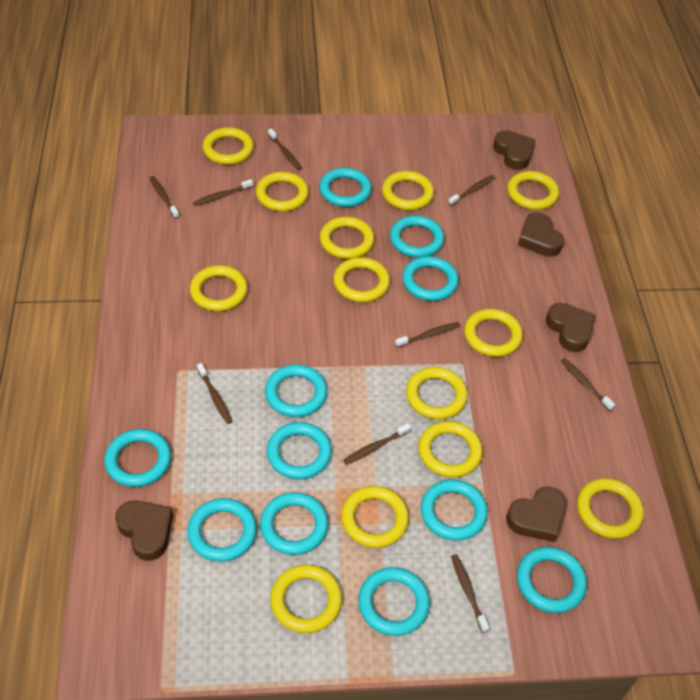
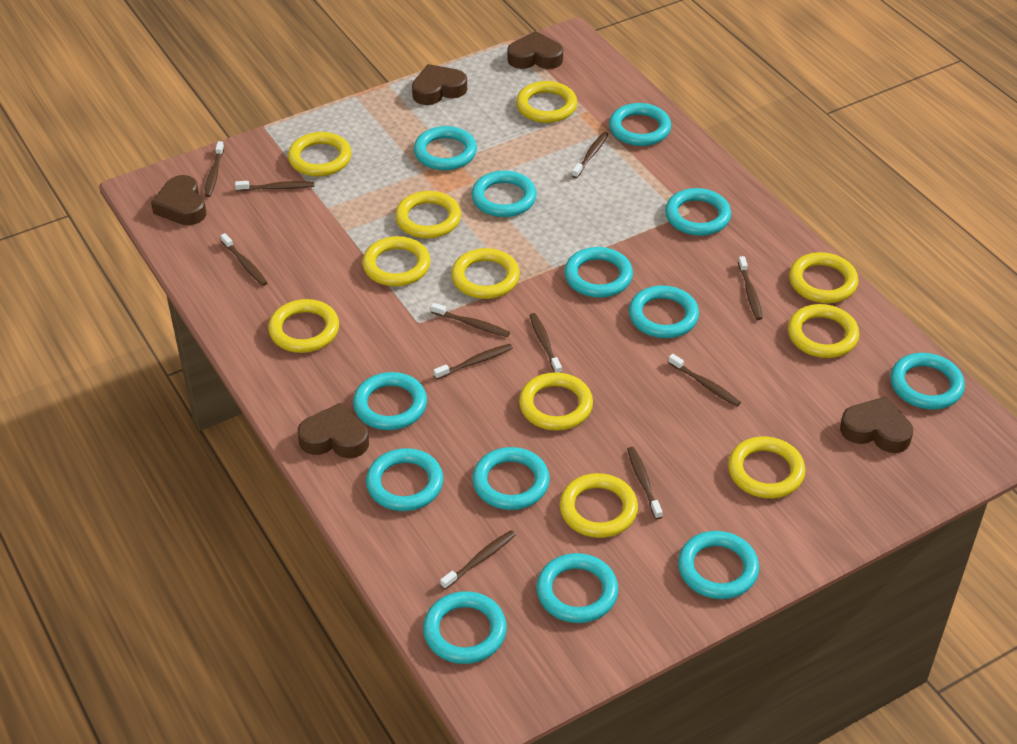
brown toothbrush: [150,176,179,219] [193,179,253,206] [197,363,232,424] [268,129,302,170] [343,423,411,465] [395,322,460,348] [448,175,495,206] [451,554,489,633] [561,358,615,411] = 9 -> [204,141,224,197] [221,233,268,286] [235,181,314,191] [431,303,510,337] [434,344,513,379] [440,530,516,590] [529,313,562,373] [572,132,609,178] [627,447,663,519] [668,354,741,407] [738,256,763,320] = 11
turquoise ring: [104,429,171,487] [187,498,257,562] [260,492,328,555] [265,364,327,417] [267,422,332,479] [319,168,372,207] [358,567,430,636] [390,216,444,258] [402,256,459,301] [421,479,488,541] [517,547,587,613] = 11 -> [353,372,427,430] [366,448,443,511] [414,126,477,170] [423,591,507,664] [471,170,537,217] [472,447,550,510] [536,553,618,623] [564,247,633,298] [609,103,671,146] [629,285,699,338] [665,188,731,236] [678,531,759,599] [891,353,965,410] = 13
yellow ring: [190,265,248,311] [202,127,254,165] [256,172,309,211] [270,564,342,633] [320,217,374,259] [333,257,390,302] [341,486,409,548] [382,171,434,210] [406,367,468,419] [418,421,483,478] [464,309,523,357] [507,171,559,210] [577,478,644,539] = 13 -> [268,299,339,353] [288,132,351,177] [362,236,431,286] [395,191,461,238] [451,248,520,299] [516,81,577,123] [519,372,593,431] [559,473,638,538] [728,436,805,498] [788,304,859,358] [789,252,859,303] = 11

